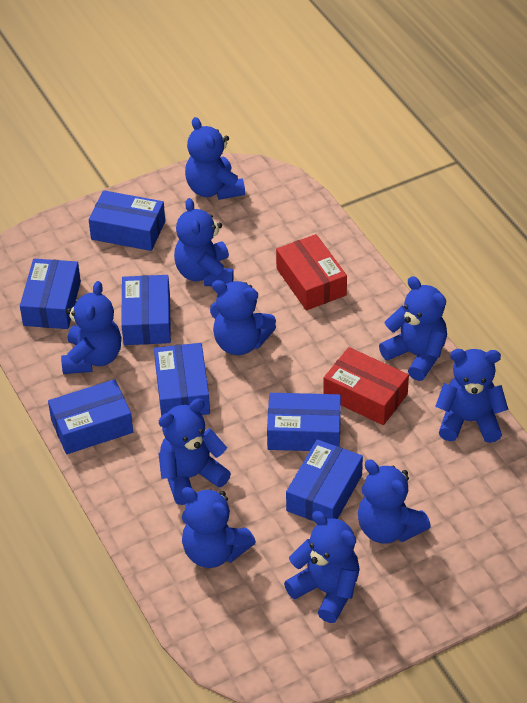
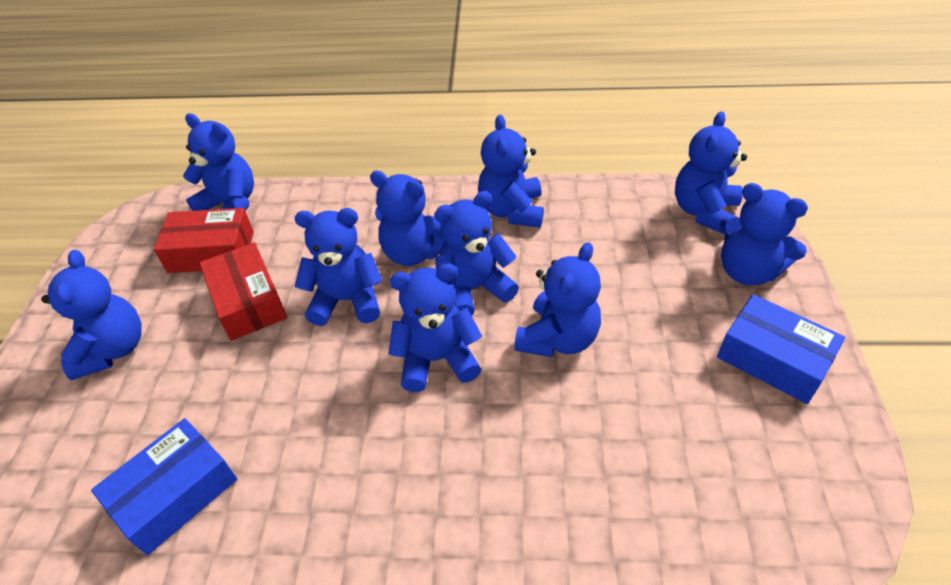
blue box: [20,259,81,329] [48,379,133,454] [89,190,165,251] [121,275,171,345] [154,343,210,416] [267,393,341,451] [286,439,363,521] = 7 -> [91,418,237,555] [717,294,845,404] = 2

